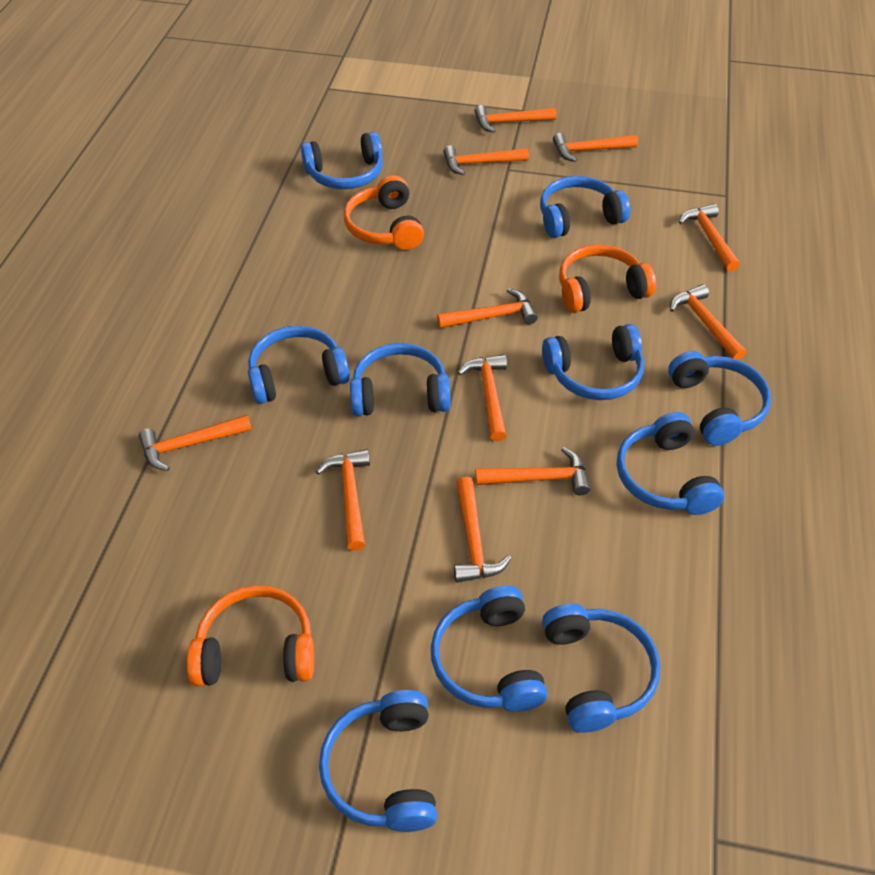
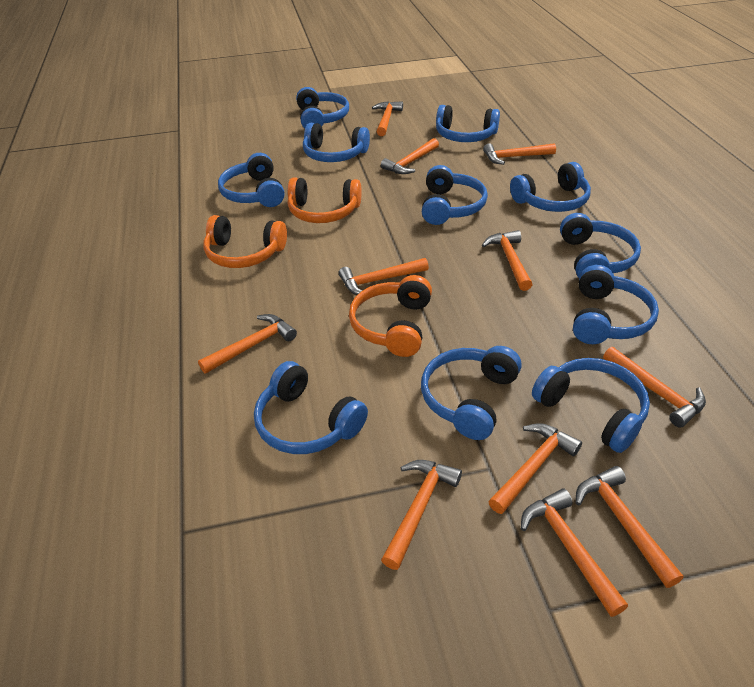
blue headphones: [248,326,350,404] [301,132,383,189] [319,690,437,832] [350,343,450,416] [431,585,547,712] [540,176,630,238] [542,324,644,400] [542,604,661,732] [617,412,724,515] [668,351,771,446] = 10 -> [218,153,285,207] [254,361,368,454] [296,87,349,128] [303,123,370,162] [421,346,522,440] [422,165,488,225] [436,105,500,142] [510,162,591,212] [532,358,650,453] [560,213,641,278] [573,265,659,344] = 11

